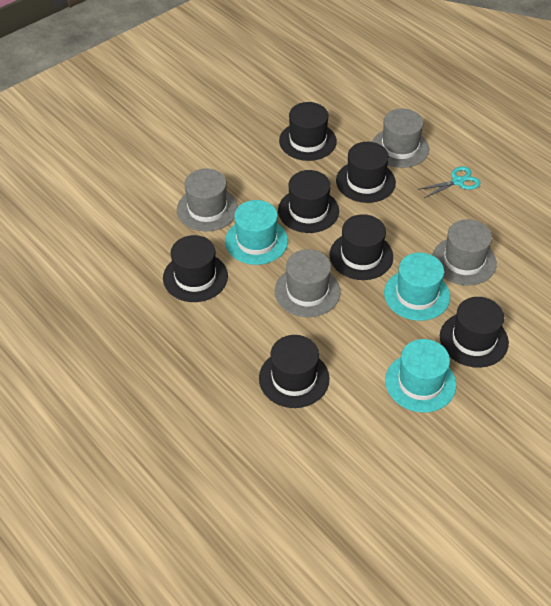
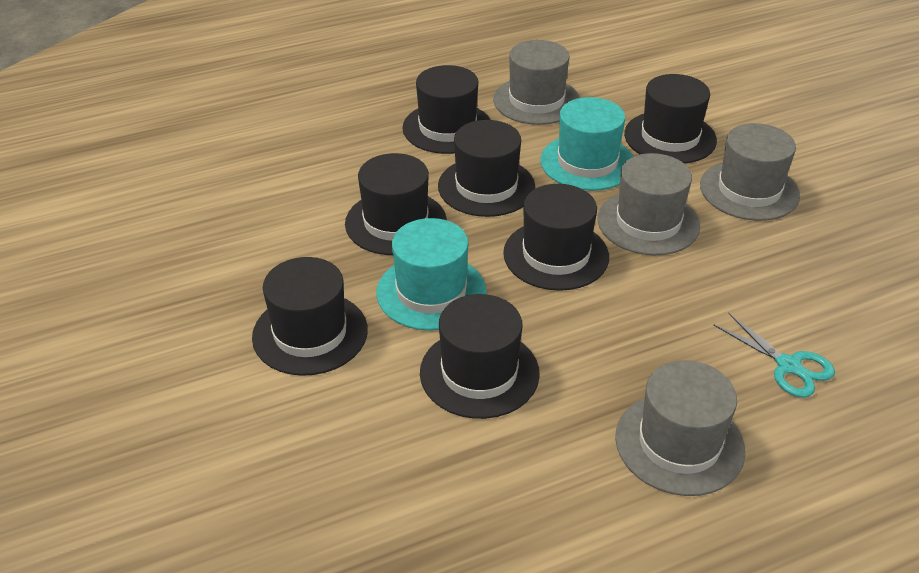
turquoise hat: [225,200,288,265] [384,253,450,321] [385,339,456,413] = 3 -> [376,218,486,331] [540,97,633,191] = 2

